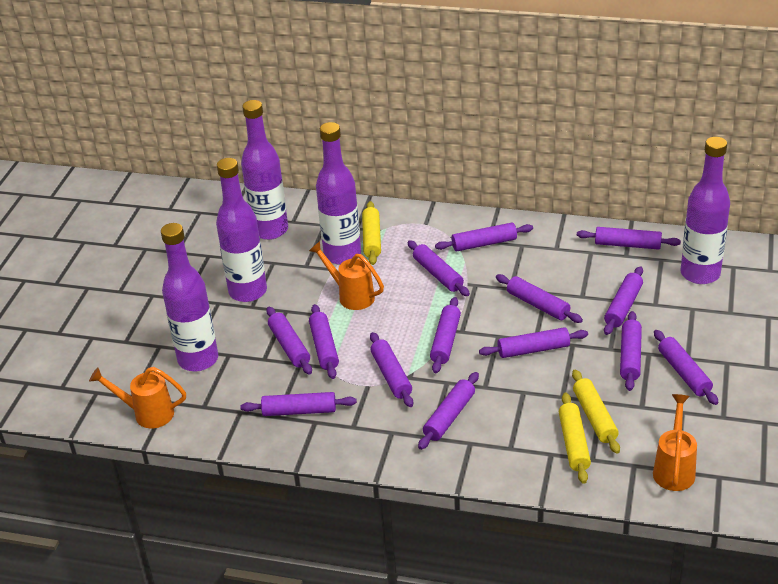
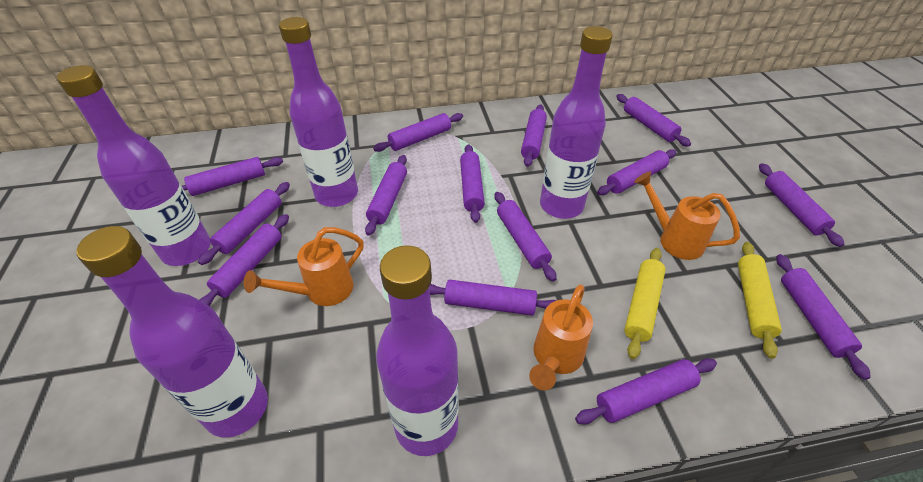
yellow rolling pin: [362,201,381,265] [559,393,591,484] [572,369,620,454] = 3 -> [624,248,665,359] [738,242,782,359] = 2

